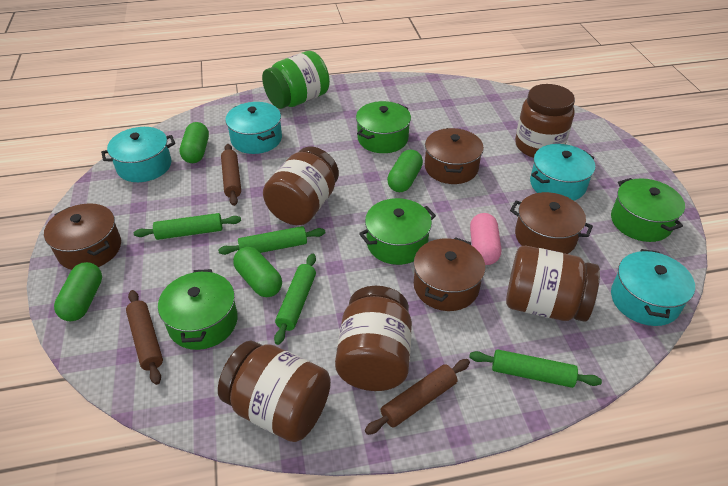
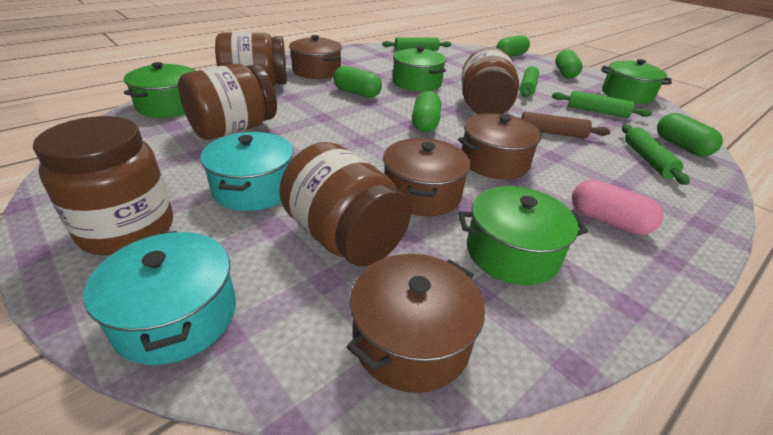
brown rolling pin: [126,290,163,385] [221,144,241,206] [365,359,470,435] = 3 -> [507,112,611,138] = 1
green capsule: [54,262,102,321] [180,122,209,163] [233,247,282,297] [387,149,423,192] = 4 -> [333,66,382,98] [412,91,441,132] [496,35,530,57] [555,50,582,79] [657,113,723,156] = 5
green jar: [262,51,330,109] = 1 -> none = 0
turquoise pot: [101,127,175,182] [225,102,282,154] [530,144,595,201] [611,249,695,326] = 4 -> [84,231,236,365] [200,132,294,211] = 2

